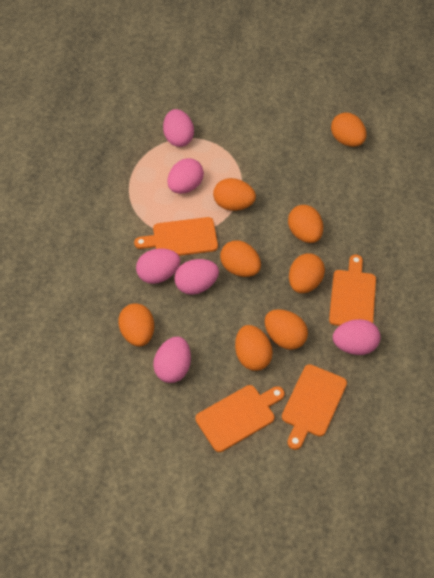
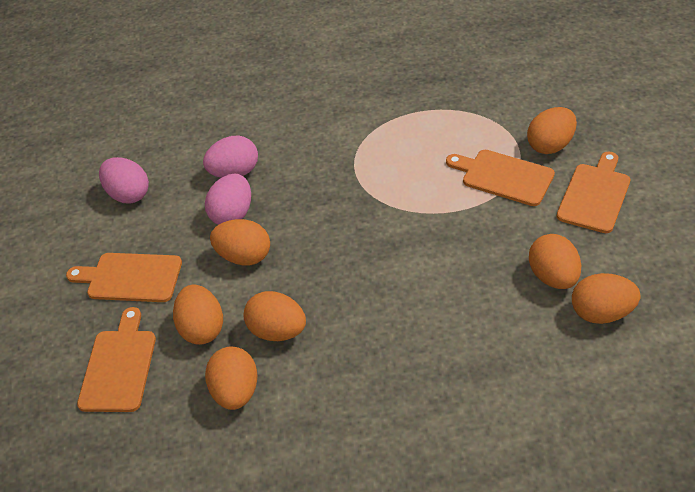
orange egg: [118,303,154,347] [213,178,256,211] [220,240,261,277] [235,325,273,371] [265,309,308,350] [288,205,323,243] [289,253,325,293] [331,112,367,147] = 8 -> [173,284,223,345] [205,346,258,410] [210,219,270,266] [243,291,306,341] [527,107,577,154] [529,234,581,289] [572,273,640,324] = 7
pink egg: [136,249,180,284] [153,337,191,383] [163,109,194,147] [167,158,204,194] [174,259,219,295] [333,319,381,355] = 6 -> [99,157,149,204] [203,136,258,178] [205,174,251,225] = 3

